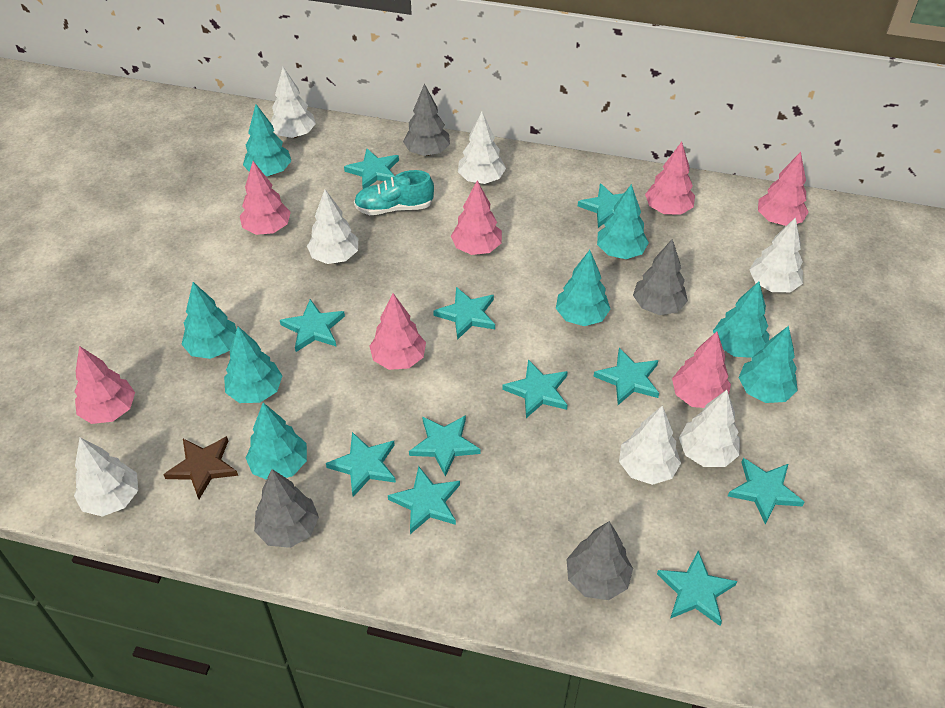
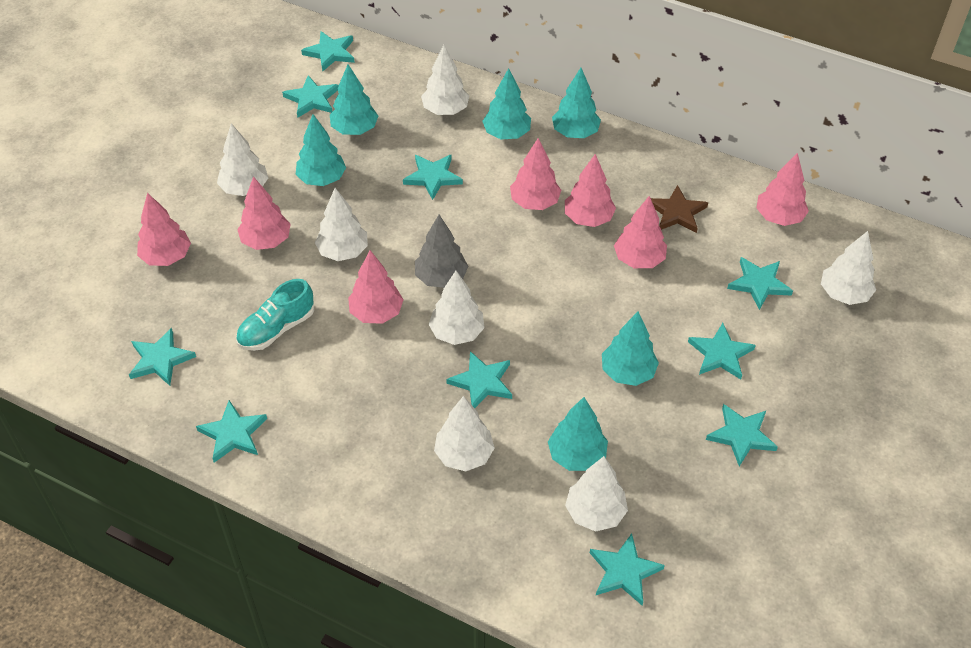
grey tree: [254,469,319,548] [403,84,450,156] [566,521,633,600] [633,239,688,315] = 4 -> [415,215,468,288] = 1
turquoise star: [280,299,345,352] [326,432,396,497] [344,148,399,189] [388,466,460,534] [409,415,481,477] [433,287,495,340] [502,360,568,418] [578,183,624,228] [594,348,659,405] [657,551,737,626] [728,458,804,525] = 11 -> [129,328,196,386] [196,400,267,463] [282,75,339,118] [301,31,355,71] [403,155,463,200] [446,351,512,408] [590,534,665,606] [688,323,756,379] [706,404,778,467] [727,257,793,310] = 10
turquoise tree: [181,282,237,359] [224,326,282,403] [243,104,291,176] [246,403,307,480] [556,250,610,326] [597,184,649,259] [713,282,769,358] [739,326,798,403] = 8 -> [296,114,346,186] [330,64,378,135] [483,68,531,139] [548,397,608,471] [552,68,601,138] [602,312,659,386] = 6

